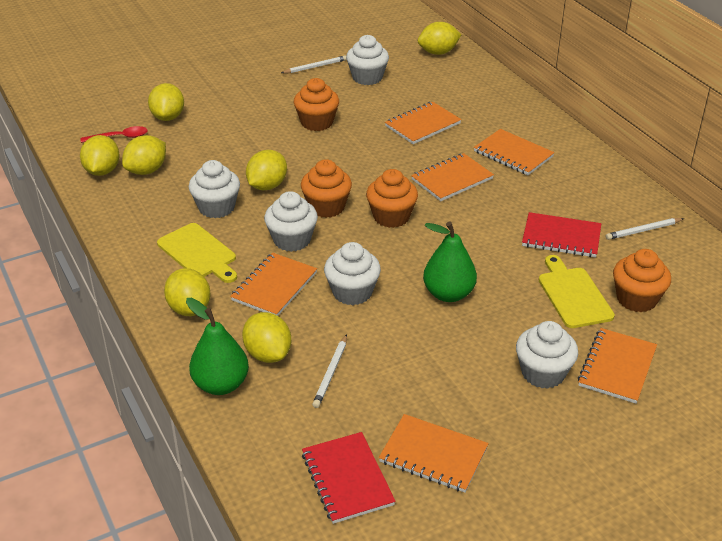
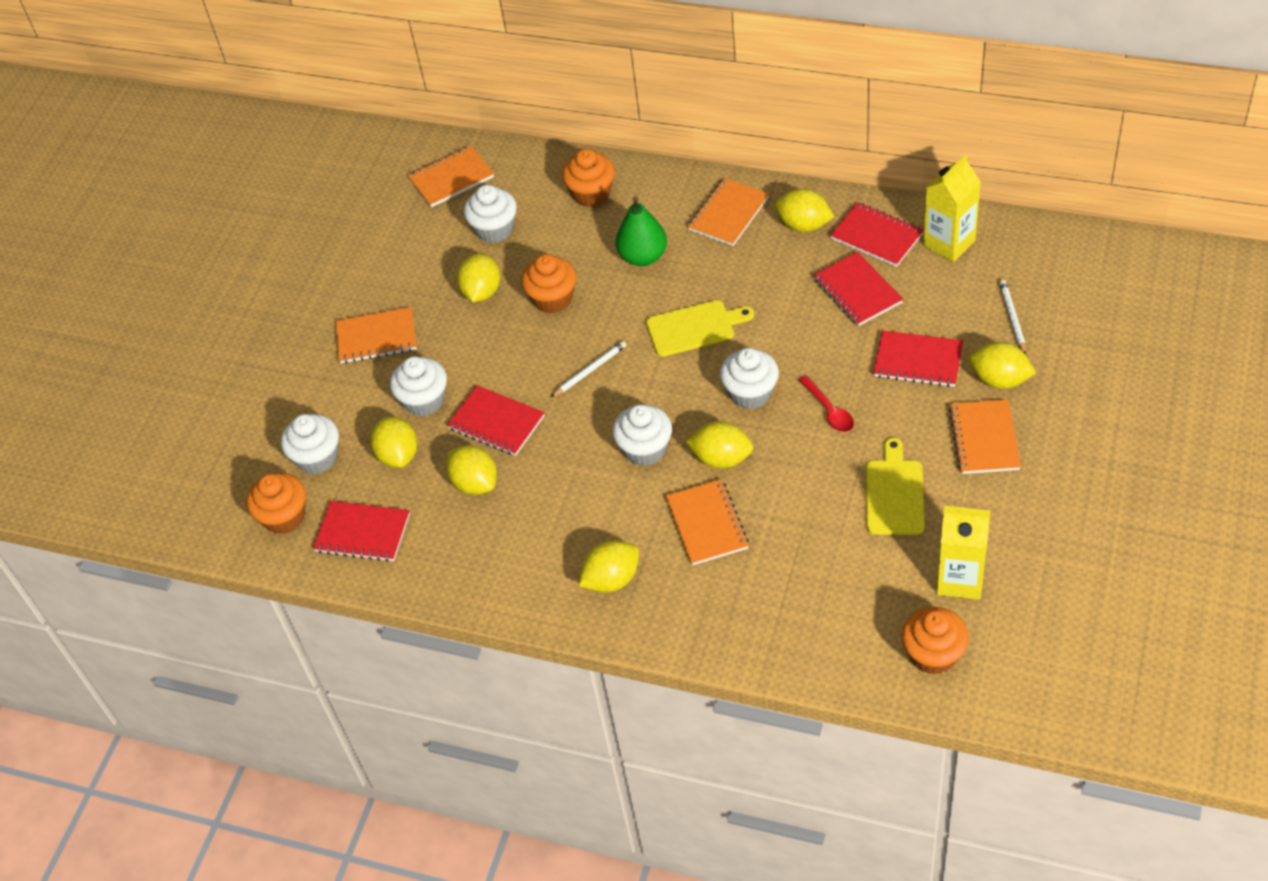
green pear: [186,298,249,395] [423,222,477,302] = 2 -> [615,196,667,266] = 1
orange notebook: [230,253,317,316] [379,414,489,493] [385,102,462,144] [411,153,494,201] [474,129,555,175] [578,328,657,404] = 6 -> [336,307,417,364] [408,145,494,207] [666,479,749,565] [688,178,769,246] [949,399,1021,474] = 5
red notebook: [302,432,396,524] [522,212,601,257] = 2 -> [313,501,410,562] [447,385,545,456] [813,252,903,326] [830,202,924,267] [873,330,963,387] = 5
white pencil: [281,55,347,73] [312,334,347,408] [606,218,684,240] = 3 -> [551,341,627,397] [999,280,1026,354] = 2
yellow carton: none = 0 -> [923,154,981,262] [937,506,991,600] = 2

